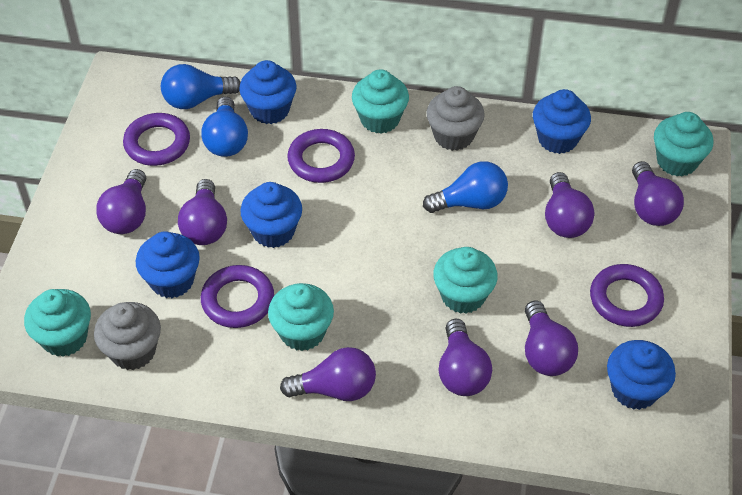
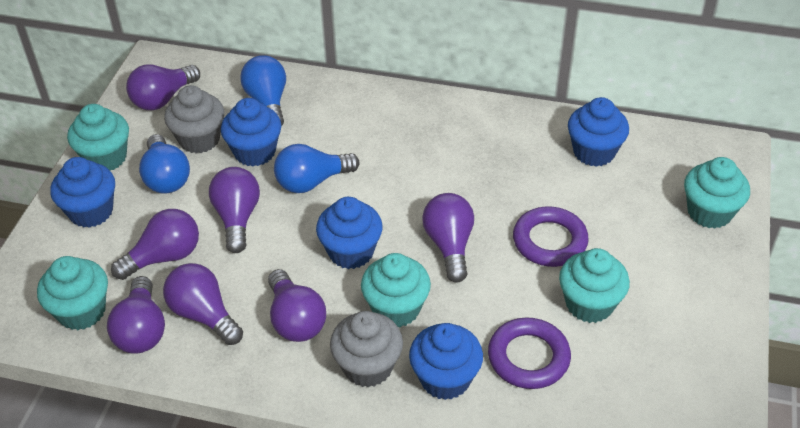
purple ring: [123,113,190,166] [201,265,274,328] [287,129,355,183] [590,264,664,327] = 4 -> [488,317,571,389] [513,207,589,267] = 2

